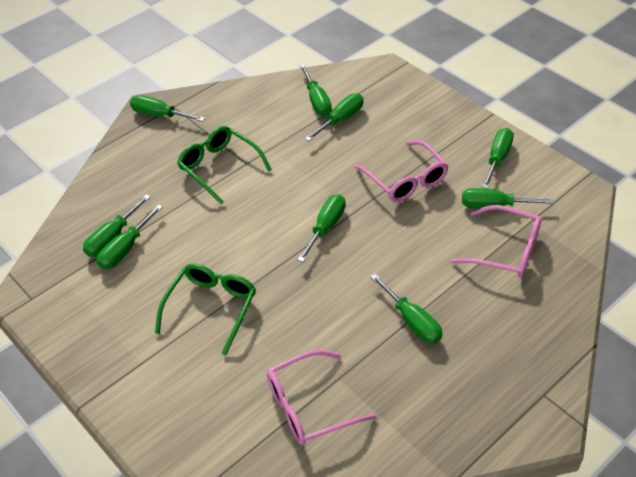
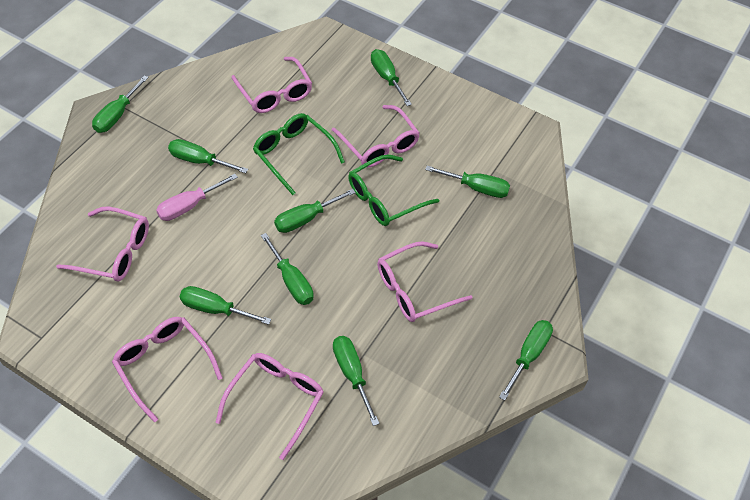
pink glasses: [267,350,376,445] [355,140,449,202] [451,205,542,278] = 3 -> [56,206,149,281] [112,317,223,423] [216,353,324,460] [231,57,312,113] [332,105,420,167] [377,241,472,322] = 6
pink screwdriver: none = 0 -> [156,174,238,221] = 1

